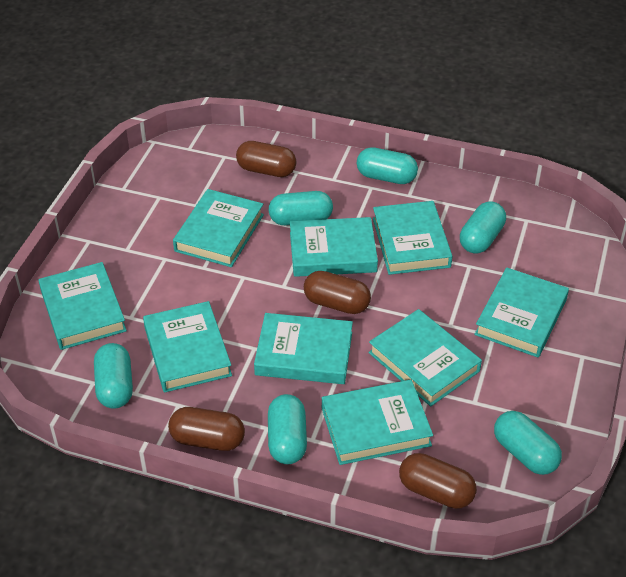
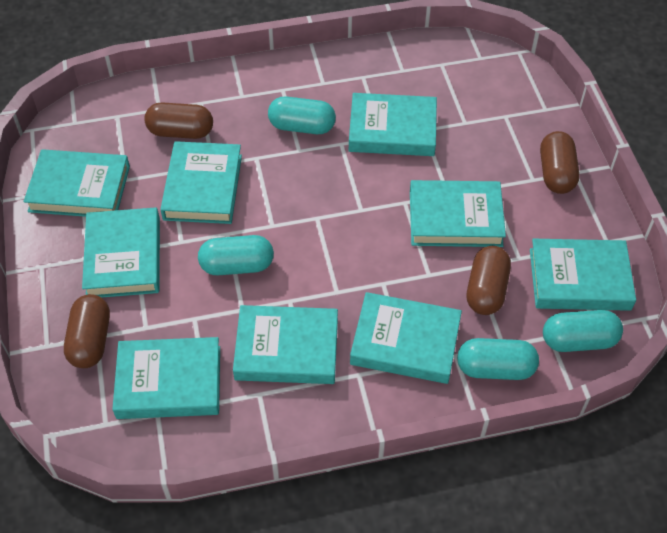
turquoise capsule: [94,343,133,409] [268,394,307,464] [269,191,333,225] [357,147,418,184] [460,201,506,254] [494,411,562,475] = 6 -> [198,235,274,275] [268,97,336,134] [457,338,539,380] [543,310,623,352] = 4

